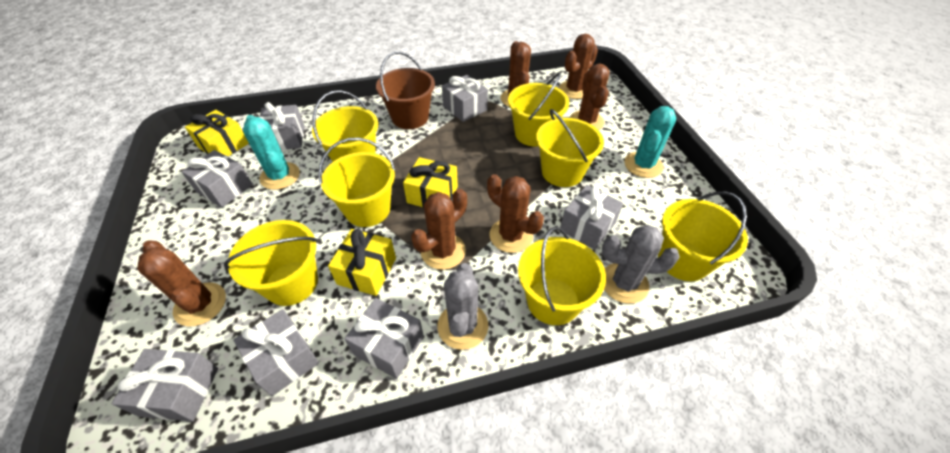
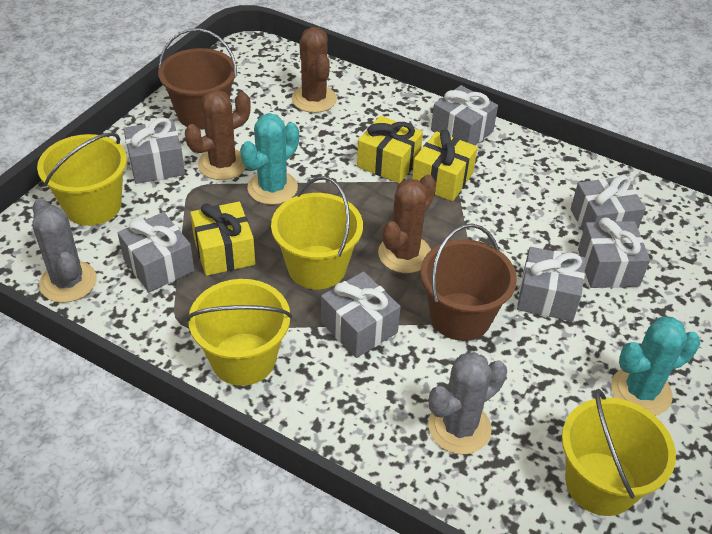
brown bucket: [376,52,435,129] = 1 -> [158,28,237,130] [420,223,517,341] = 2
brown cactus: [137,240,226,327] [411,189,467,270] [487,174,544,253] [501,41,531,107] [559,34,598,99] [570,64,610,130] = 6 -> [185,90,251,180] [292,27,337,113] [378,175,436,273] = 3
yellow bucket: [224,220,318,306] [312,90,378,162] [318,138,396,227] [508,73,569,147] [518,227,606,325] [536,109,604,187] [658,191,748,281] = 7 -> [37,133,127,226] [187,279,292,386] [271,176,363,289] [562,389,676,516] = 4

